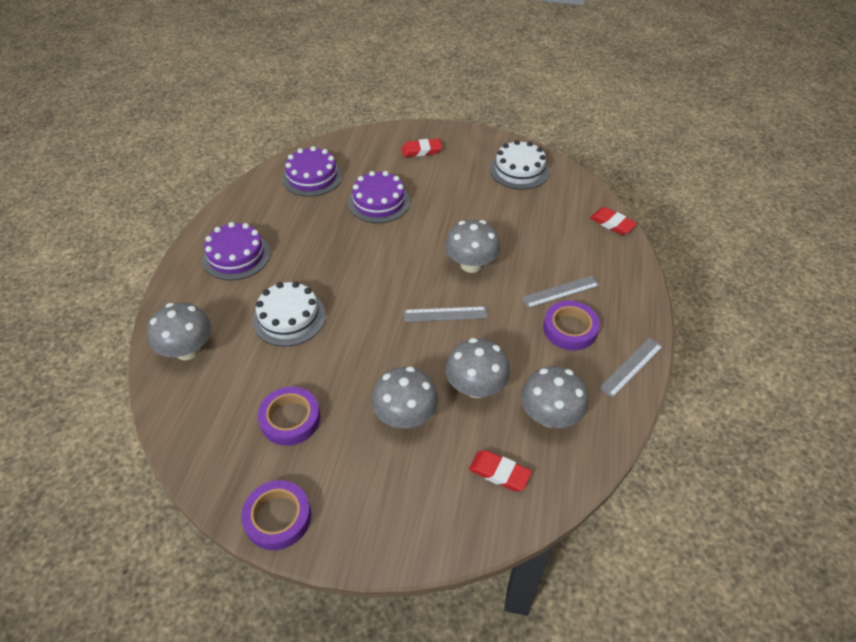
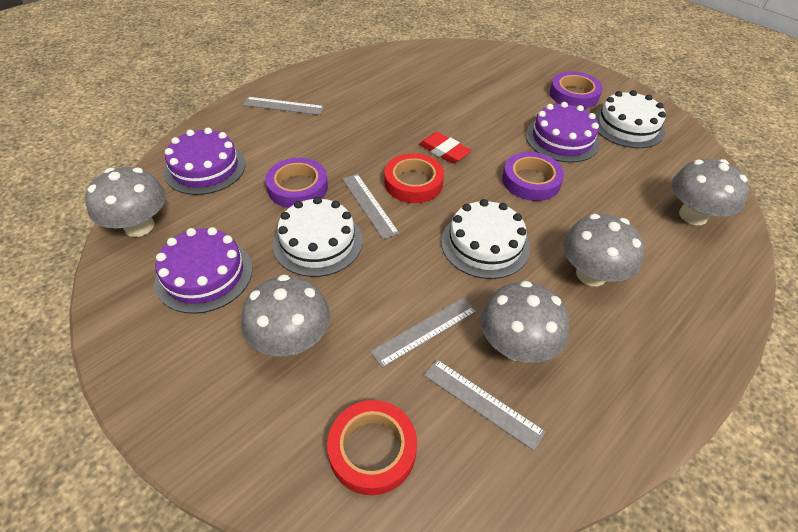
grey ruler: [404,307,488,322] [521,276,600,308] [599,338,663,398] = 3 -> [243,97,324,115] [342,174,399,239] [370,297,477,368] [424,359,546,451] = 4
red eraser: [401,139,442,157] [469,450,532,492] [590,207,637,235] = 3 -> [419,132,471,163] = 1
red tape: none = 0 -> [327,400,417,495] [384,153,444,203] = 2
white cake: [253,281,326,346] [490,140,549,190] = 2 -> [272,197,362,277] [441,199,530,279] [594,90,666,148] = 3

